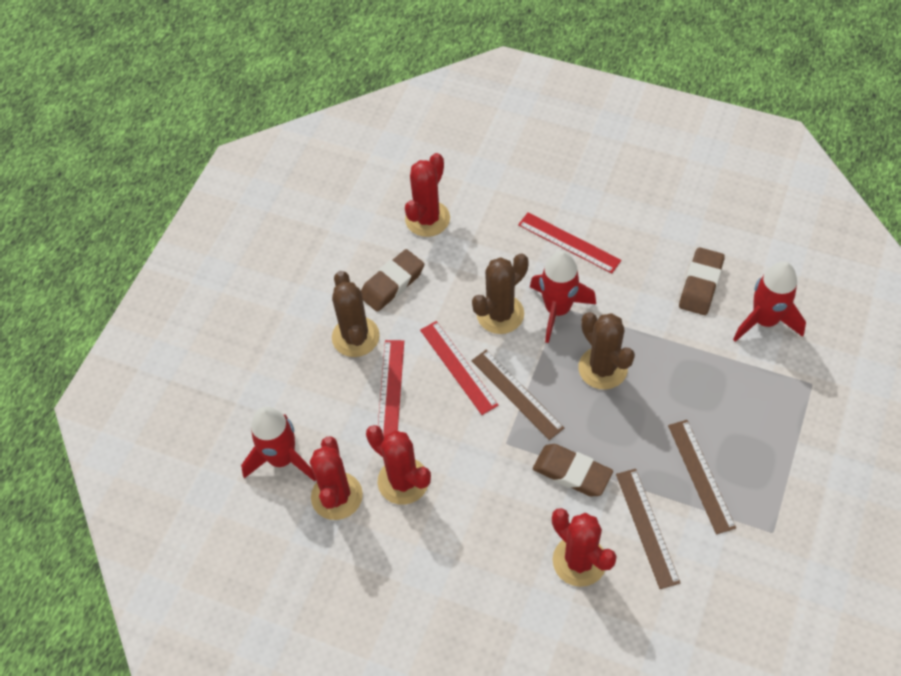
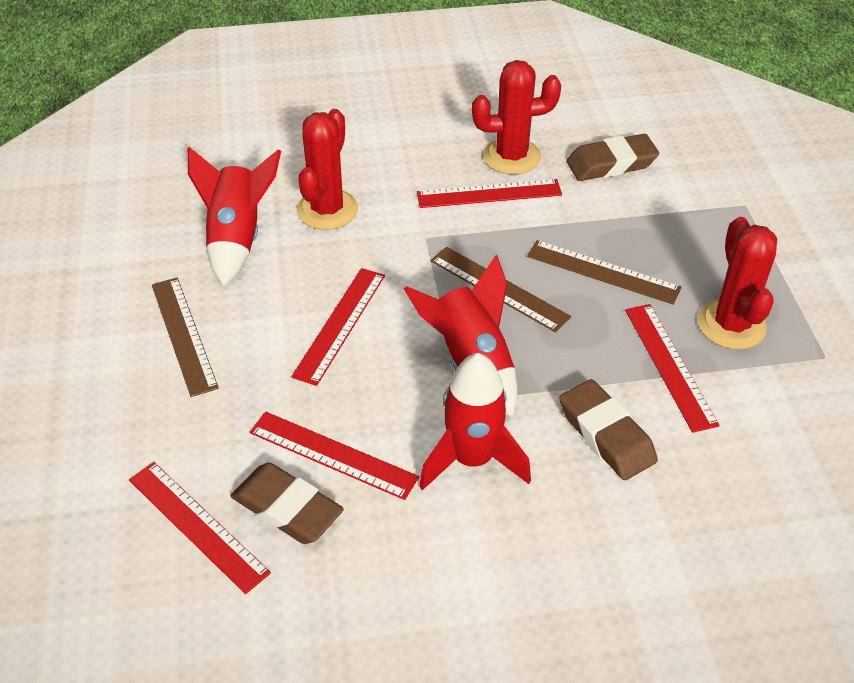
brown cactus: [332,271,380,357] [472,254,529,334] [578,312,635,390] = 3 -> none = 0
red cactus: [310,436,363,520] [366,425,431,505] [405,153,450,237] [552,508,617,587] = 4 -> [297,109,358,230] [472,60,561,175] [698,217,777,349] = 3
red ruler: [378,340,404,436] [420,321,499,415] [518,213,621,273] = 3 -> [129,462,271,594] [250,411,419,500] [291,268,385,386] [417,179,562,208] [625,304,720,433] = 5

